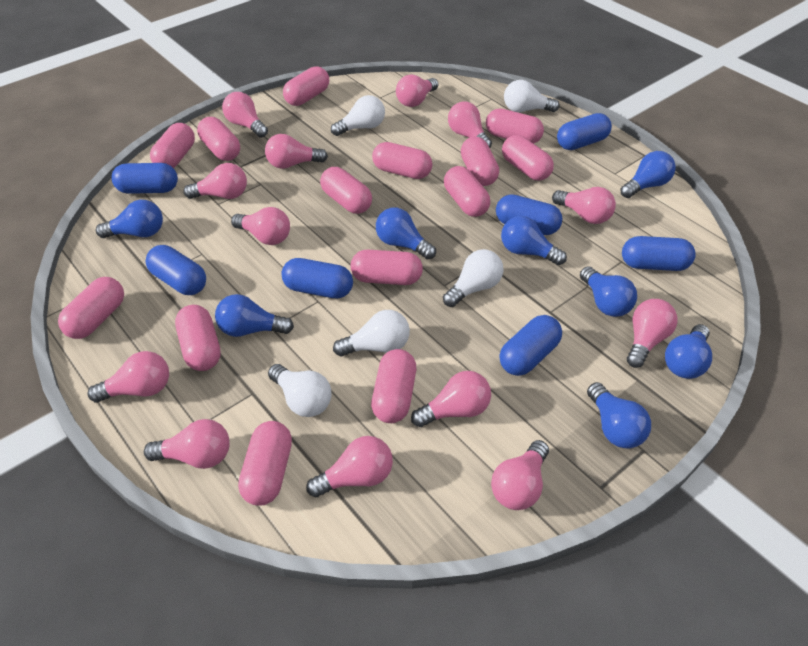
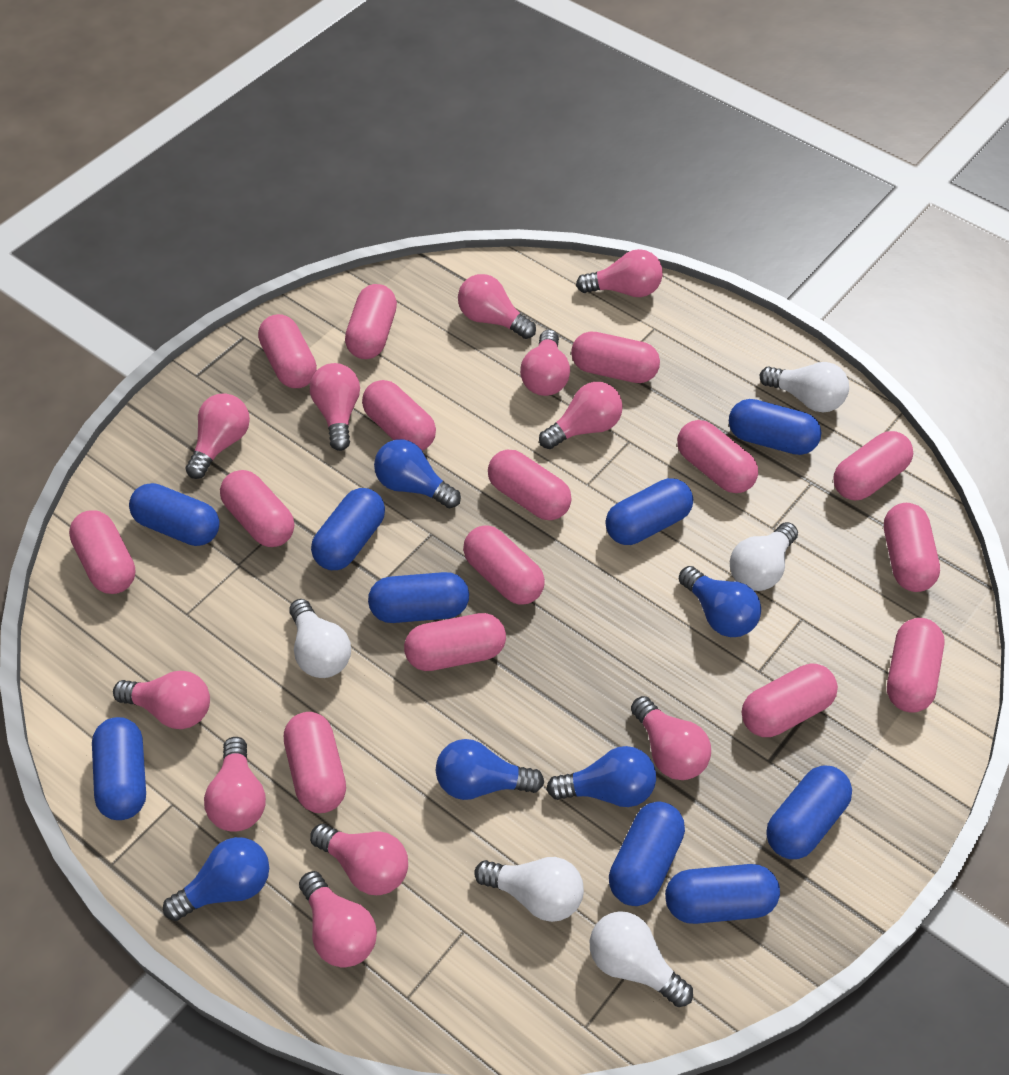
blue capsule: [111,163,178,194] [146,245,206,295] [281,258,353,298] [496,194,562,235] [499,315,562,376] [557,113,612,150] [622,236,696,271] = 7 -> [92,717,146,820] [129,483,220,546] [311,488,385,570] [368,572,469,623] [605,478,693,545] [609,802,685,906] [665,864,780,924] [729,399,821,455] [766,765,852,859] = 9
blue light bulb: [96,200,163,238] [215,294,294,337] [376,208,436,259] [501,216,567,265] [580,266,637,317] [587,382,651,449] [620,151,676,198] [665,324,712,379] = 8 -> [163,837,269,921] [374,439,461,508] [436,739,544,800] [546,746,656,807] [679,566,761,637] = 5
pink capsule: [58,277,124,339] [150,123,195,168] [175,305,221,371] [197,117,240,161] [238,421,292,506] [283,66,329,106] [320,167,372,214] [351,250,423,285] [371,349,416,423] [372,142,432,179] [444,166,490,217] [461,137,499,186] [486,108,544,144] [502,135,554,181] = 14 -> [69,510,136,594] [220,470,294,547] [258,314,317,388] [284,712,346,813] [345,284,397,359] [362,380,436,450] [404,613,506,671] [463,525,545,605] [488,450,572,520] [571,331,660,383] [677,420,758,493] [742,664,838,737] [833,431,913,500] [884,503,940,592] [887,618,945,713] = 15
pink light bulb: [88,351,169,403] [144,419,230,469] [184,163,247,199] [222,92,268,138] [231,207,290,245] [265,134,328,169] [306,436,393,498] [396,75,438,107] [411,371,491,427] [448,101,492,148] [491,440,549,510] [552,187,616,224] [627,299,678,368] = 13 -> [113,671,210,729] [185,393,250,479] [204,737,266,832] [299,871,377,968] [310,363,360,451] [310,824,408,895] [458,274,536,339] [520,330,570,396] [539,382,623,449] [576,249,663,297] [631,696,711,780] = 11

